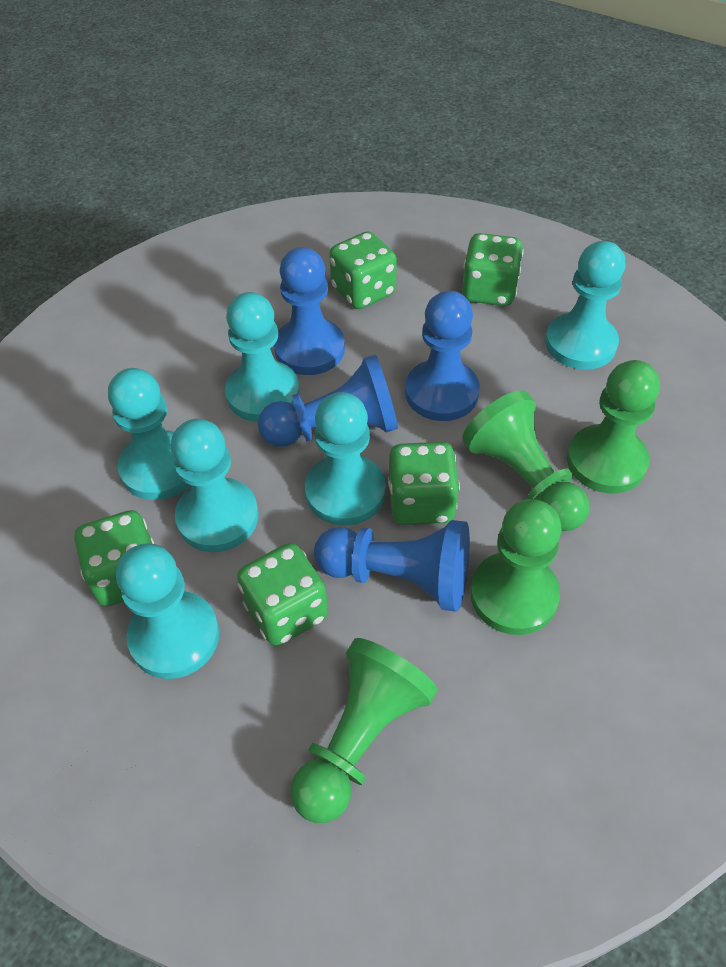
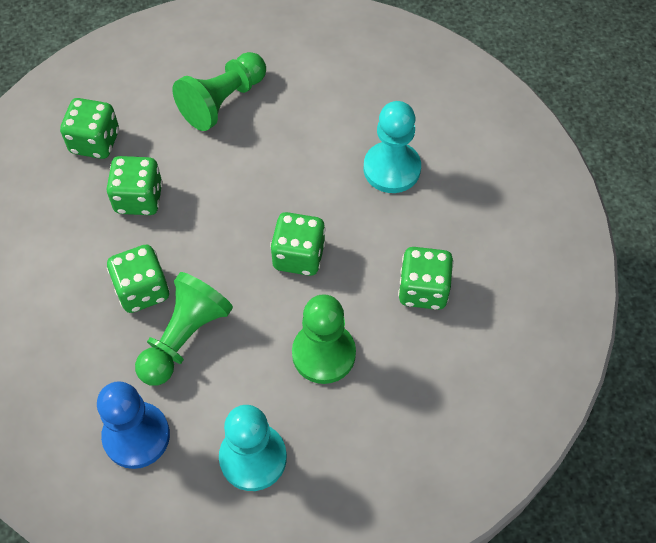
blue pawn: [258,354,398,447] [274,247,345,375] [314,520,470,612] [405,291,480,421] = 4 -> [97,381,170,469] = 1
green pawn: [291,638,438,823] [462,390,590,531] [470,499,562,635] [567,360,660,493] = 4 -> [135,272,233,386] [172,52,266,131] [292,294,356,384] = 3
turquoise pawn: [108,368,190,500] [116,543,219,679] [171,419,259,552] [225,292,300,422] [305,392,386,526] [545,241,626,370] = 6 -> [219,405,287,491] [364,101,421,193] = 2

